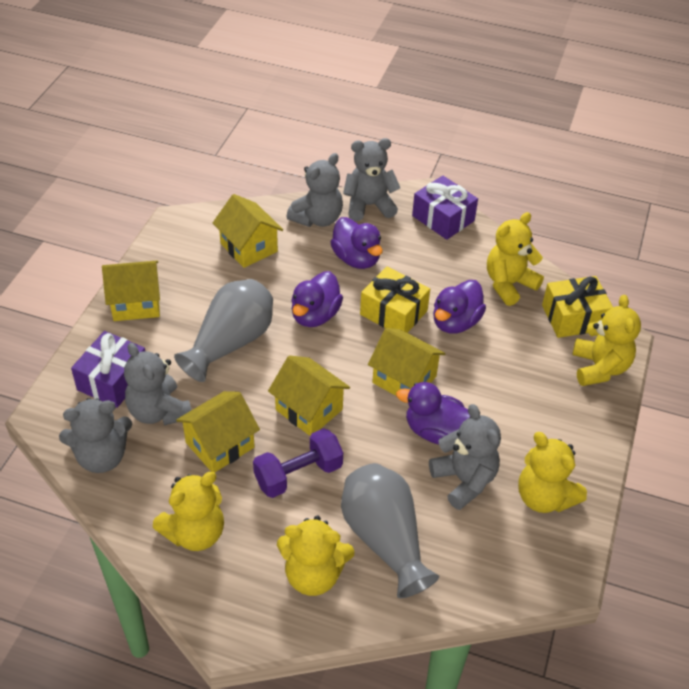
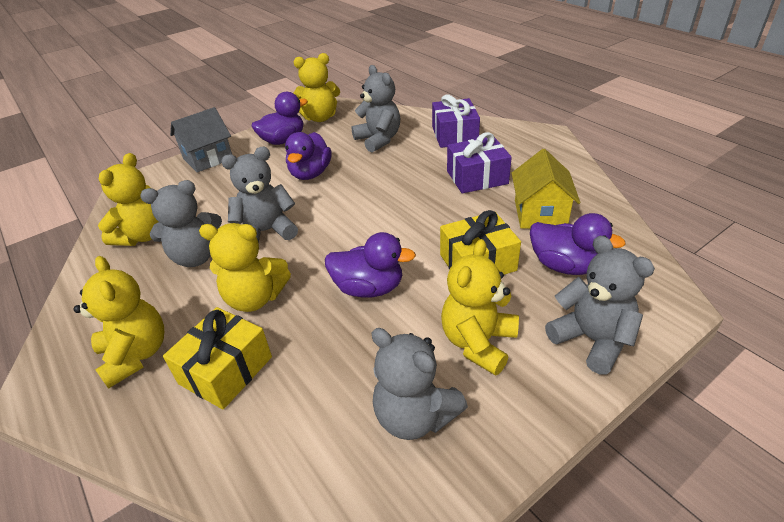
grey house: none = 0 -> [170,107,232,173] = 1
grey vase: [174,279,273,382] [341,463,439,598] = 2 -> none = 0
purple dumbbell: [253,428,343,498] = 1 -> none = 0
yellow house: [102,261,160,321] [176,391,260,473] [213,194,283,268] [268,356,350,436] [368,328,446,396] = 5 -> [511,149,580,229] = 1

